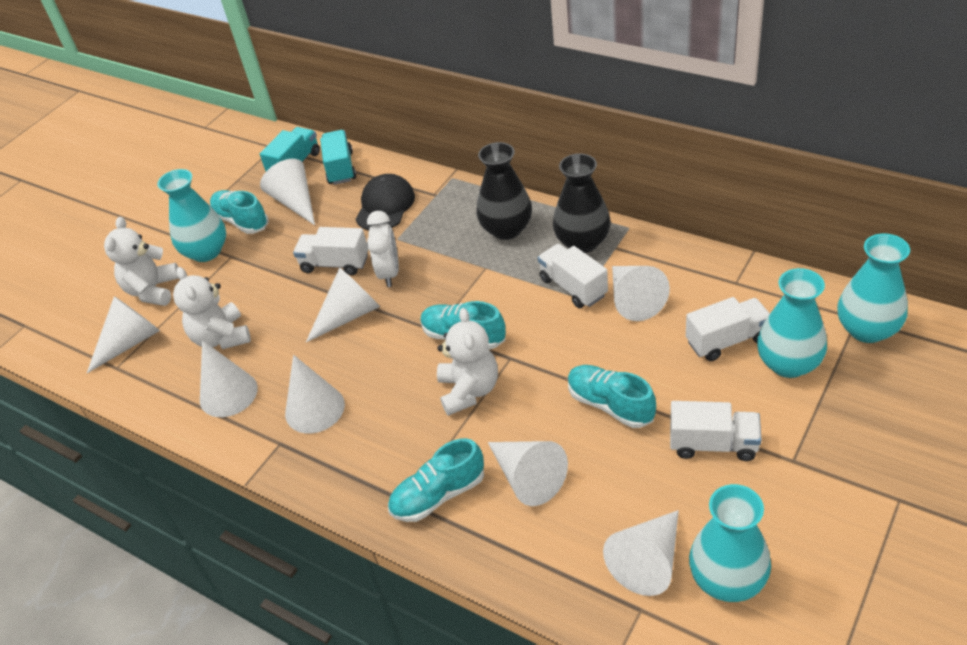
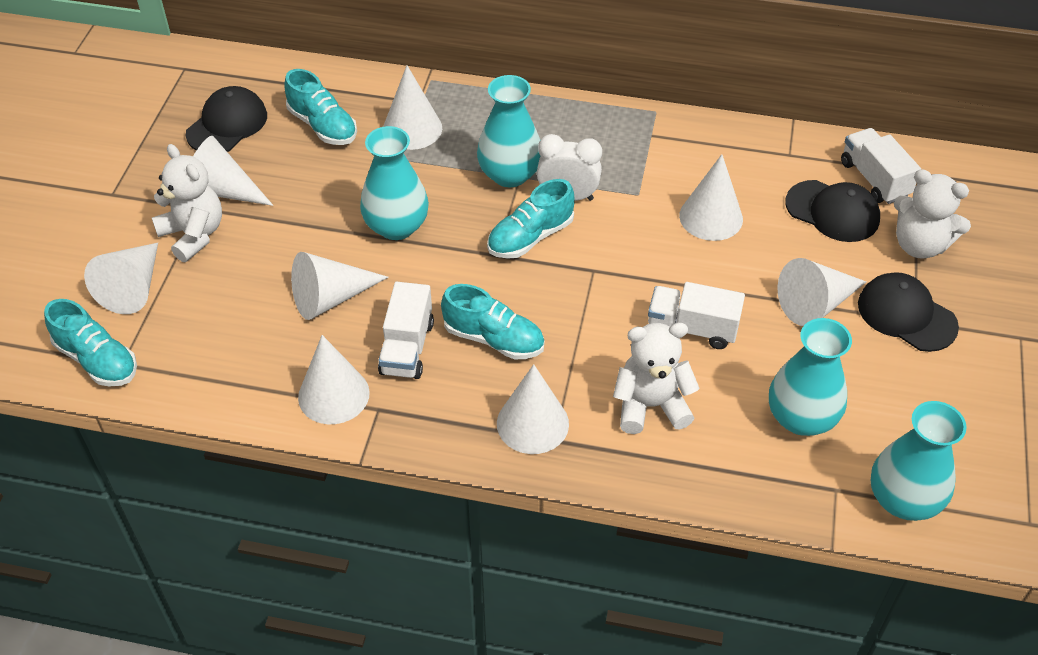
black cap: [356,174,415,230] = 1 -> [186,86,267,152] [785,180,880,242] [858,272,959,352] = 3
black vase: [476,142,532,240] [553,153,611,253] = 2 -> none = 0
turquoise truck: [260,127,320,171] [320,130,356,185] = 2 -> none = 0
white truck: [293,227,368,275] [538,244,608,308] [670,401,762,461] [686,297,770,361] = 4 -> [378,282,434,379] [648,282,745,349] [841,128,921,204] = 3

